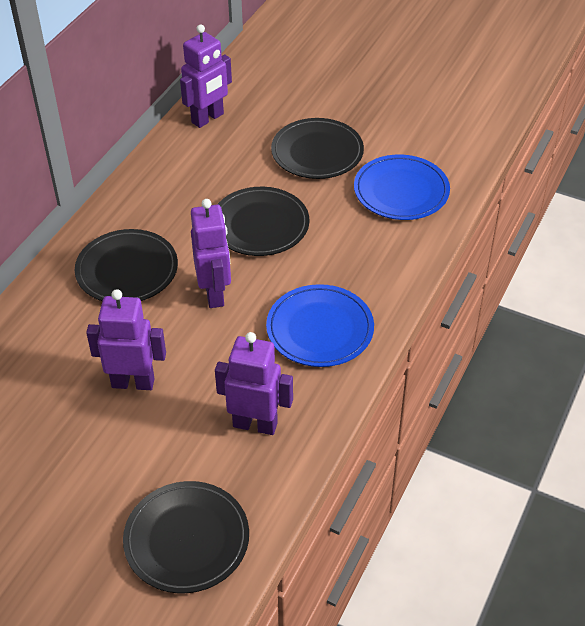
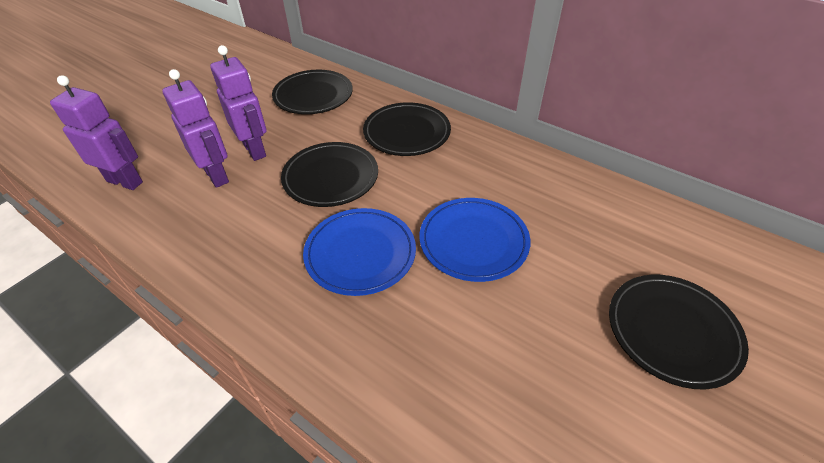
purple robot: [86,289,166,390] [180,24,232,128] [191,199,231,308] [215,332,293,435] = 4 -> [50,75,143,190] [162,69,229,188] [210,45,267,161] = 3

